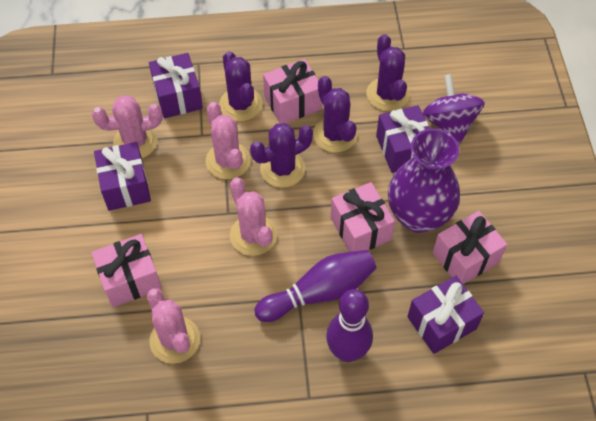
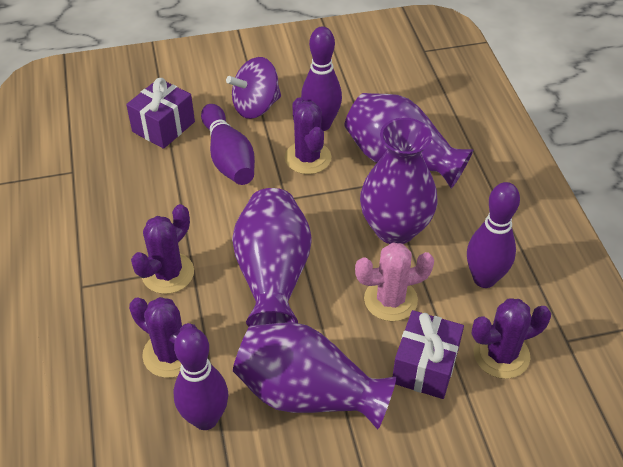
pink cactus: [92,95,163,158] [147,288,200,364] [206,102,250,179] [230,178,277,256] = 4 -> [355,243,434,321] = 1
pink gift: [91,234,162,307] [263,59,322,124] [330,182,395,252] [433,211,507,284] = 4 -> none = 0
purple bowling pin: [254,250,377,322] [326,289,373,362] = 2 -> [173,327,228,430] [201,104,255,185] [301,27,342,131] [467,182,520,288] = 4
purple gift: [94,142,151,211] [149,53,203,118] [376,105,429,173] [407,276,484,354] = 4 -> [126,78,195,149] [393,310,464,399] = 2
purple vase: [388,128,460,233] = 1 -> [232,188,312,327] [233,322,396,430] [344,93,473,189] [360,118,437,244] = 4

